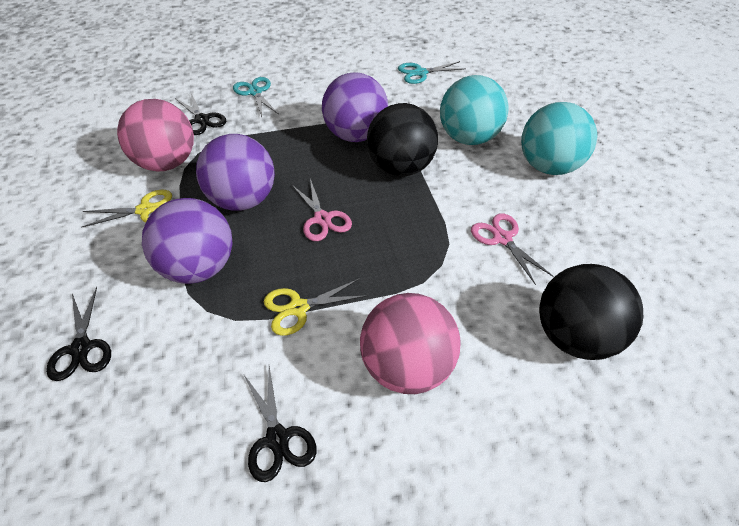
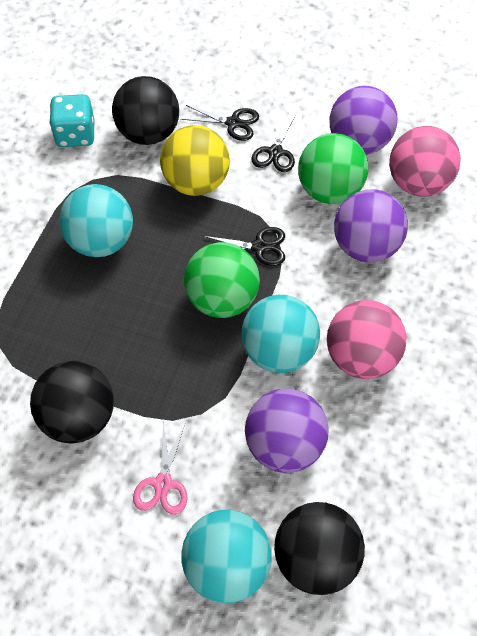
black ball: [367,103,438,176] [539,264,643,360] = 2 -> [30,361,114,444] [112,76,179,145] [274,502,365,595] = 3
green ball: none = 0 -> [184,242,260,318] [298,133,368,204] = 2
pink scissors: [291,179,352,241] [471,213,554,285] = 2 -> [133,422,188,515] = 1
turquoise ball: [440,75,509,145] [521,102,597,175] = 2 -> [59,184,133,257] [181,510,272,603] [241,295,320,373] = 3
turquoise dice: none = 0 -> [49,94,94,147] = 1
turquoise scissors: [233,77,278,117] [398,61,466,84] = 2 -> none = 0
yellow ball: none = 0 -> [160,125,230,196] = 1
yellow scissors: [81,190,172,228] [264,278,368,336] = 2 -> none = 0

